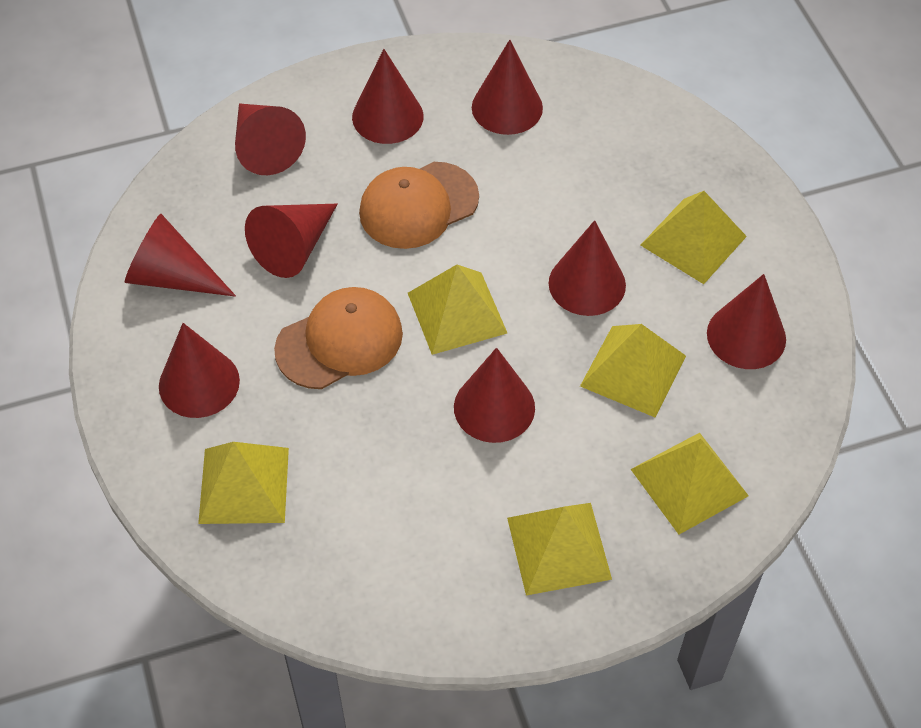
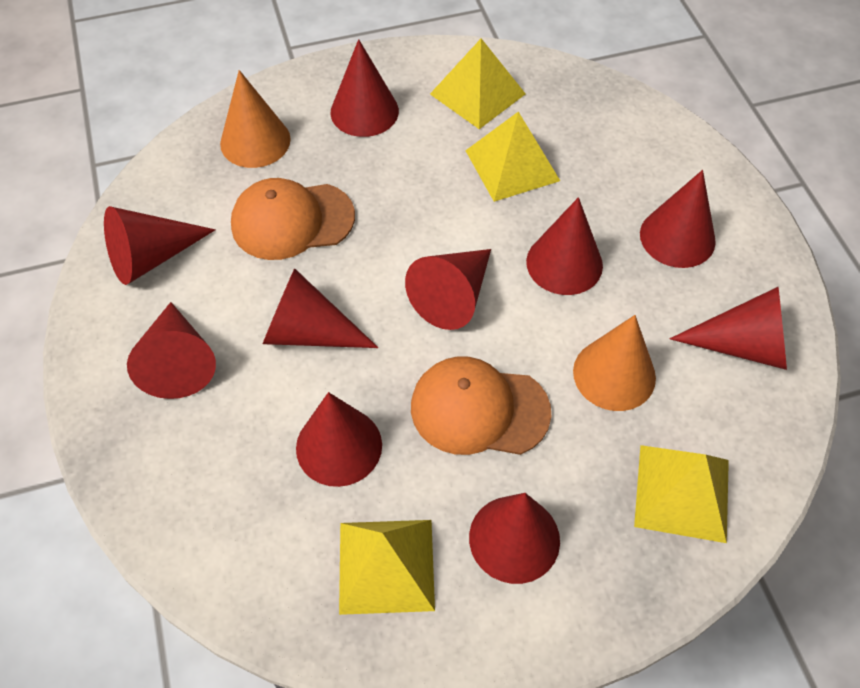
orange cone: none = 0 -> [220,70,291,168] [573,315,656,411] = 2
red cone: [125,214,236,297] [159,323,240,418] [235,103,306,175] [245,204,338,278] [352,49,424,144] [454,348,535,443] [472,40,543,135] [549,220,626,316] [707,274,786,369] = 9 -> [104,206,216,285] [127,302,216,399] [263,268,379,348] [296,392,382,487] [331,39,399,137] [405,249,491,330] [469,493,560,584] [526,197,603,295] [640,170,716,268] [669,287,787,370] = 10
yellow pyramid: [198,442,289,524] [408,265,507,355] [507,503,612,596] [580,324,686,417] [631,433,749,534] [641,191,747,284] = 6 -> [339,520,435,615] [430,39,526,129] [465,112,560,202] [634,445,729,543] = 4

